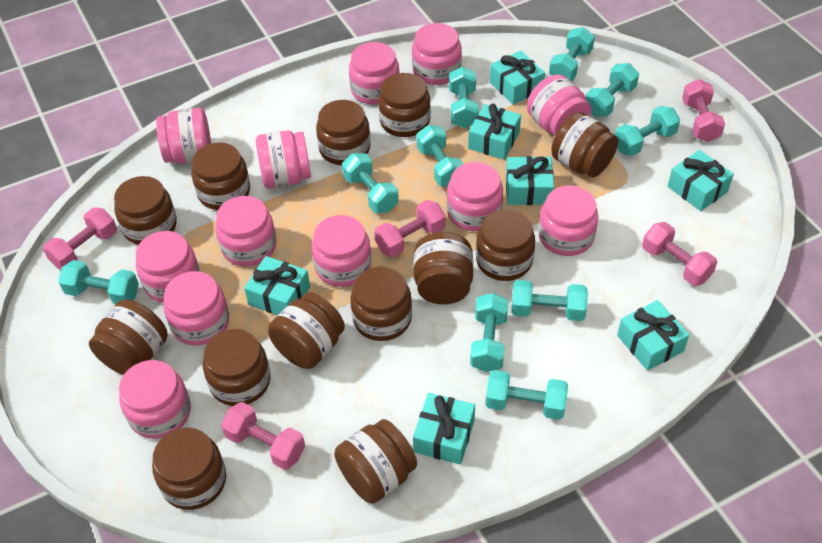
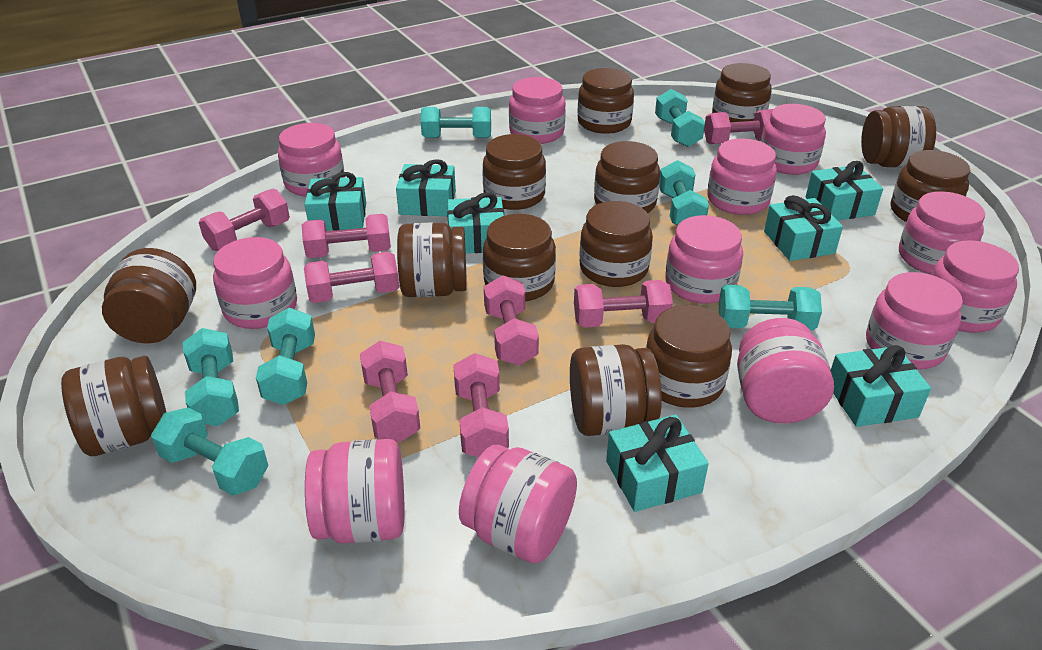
pink dumbbell: [43,208,117,270] [221,402,305,470] [374,200,446,257] [642,222,717,286] [682,79,725,142] = 5 -> [199,189,290,251] [302,214,391,258] [304,251,399,303] [360,341,420,442] [453,353,509,458] [484,275,539,365] [574,280,673,328] [704,109,773,144] = 8
turquoise dumbbell: [58,260,139,304] [342,153,399,213] [416,125,463,187] [449,67,479,128] [470,293,508,372] [485,370,568,420] [511,280,588,321] [549,27,595,81] [586,63,639,117] [615,106,680,156] = 10 -> [151,408,269,495] [183,328,239,426] [256,308,315,405] [421,107,491,138] [655,89,705,147] [659,160,709,226] [719,285,822,330] = 7

